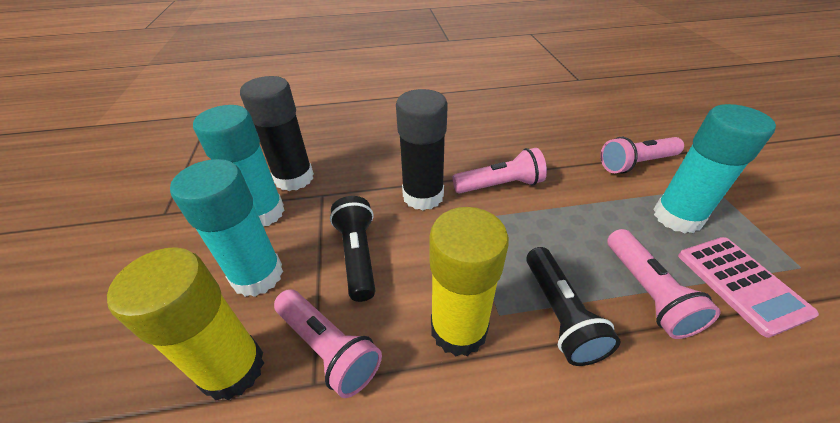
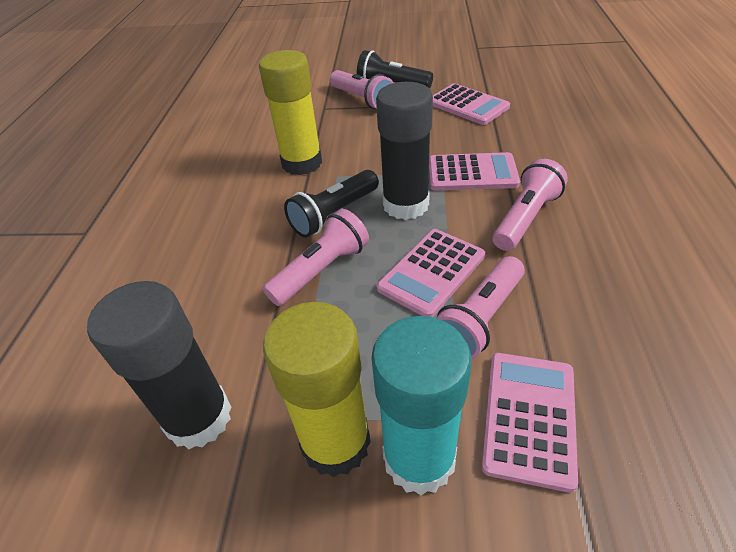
pink calculator: [678,237,819,338] = 1 -> [377,229,485,317] [429,152,520,190] [433,83,510,125] [482,353,578,493] = 4
turquoise glue stick: [170,159,283,297] [193,105,285,227] [653,104,776,233] = 3 -> [371,316,472,495] = 1

